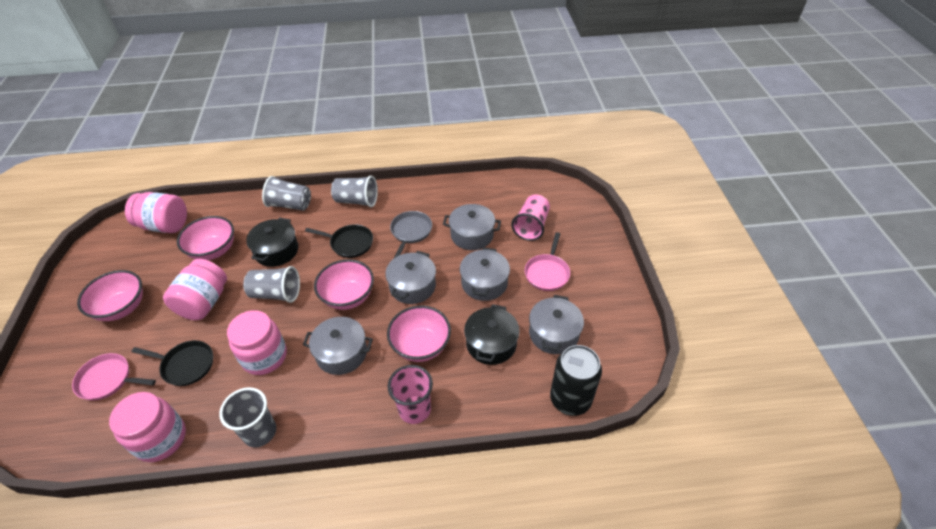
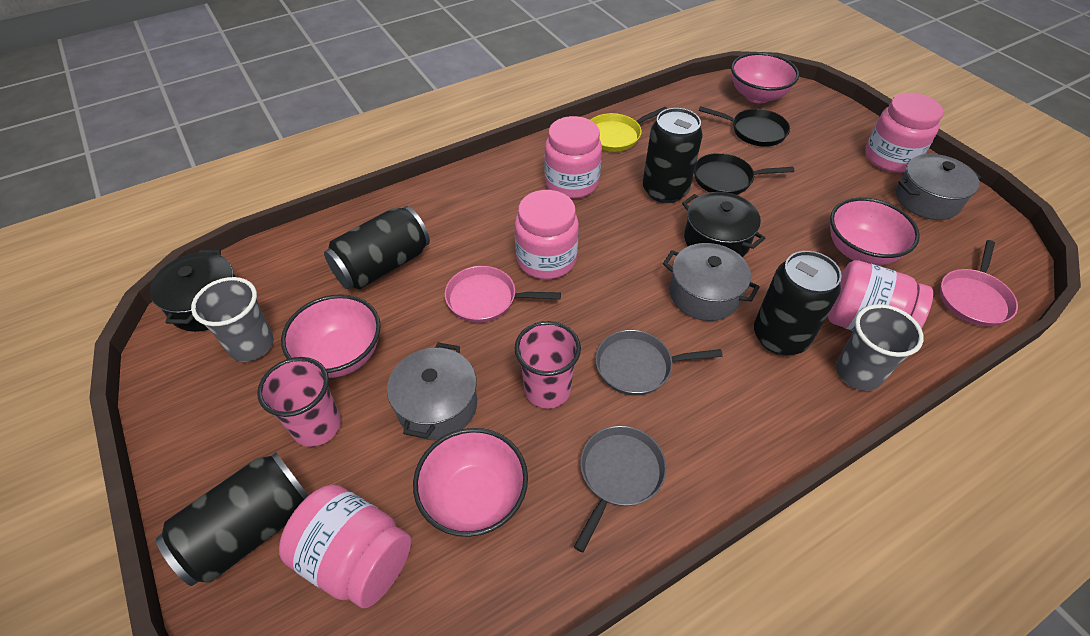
black can: [550,345,602,416] = 1 -> [156,452,308,586] [324,206,430,289] [643,108,703,203] [754,251,842,356] = 4
grey cup: [219,387,276,448] [243,266,300,303] [262,176,311,211] [331,176,378,207] = 4 -> [191,277,274,362] [836,304,924,391] = 2
grey pan: [390,211,432,258] = 1 -> [574,425,667,553] [595,330,723,396] = 2
grey pot: [303,317,373,375] [385,251,436,304] [443,204,501,250] [460,247,510,301] [529,295,584,354] = 5 -> [387,342,477,440] [663,243,759,321] [896,154,981,220] = 3
pink jar: [109,392,186,462] [125,192,187,233] [163,259,227,320] [227,310,287,375] = 4 -> [279,485,411,608] [515,190,579,279] [544,116,602,199] [828,260,933,331] [865,93,944,173] = 5
yellow pan: none = 0 -> [591,107,667,152] = 1

